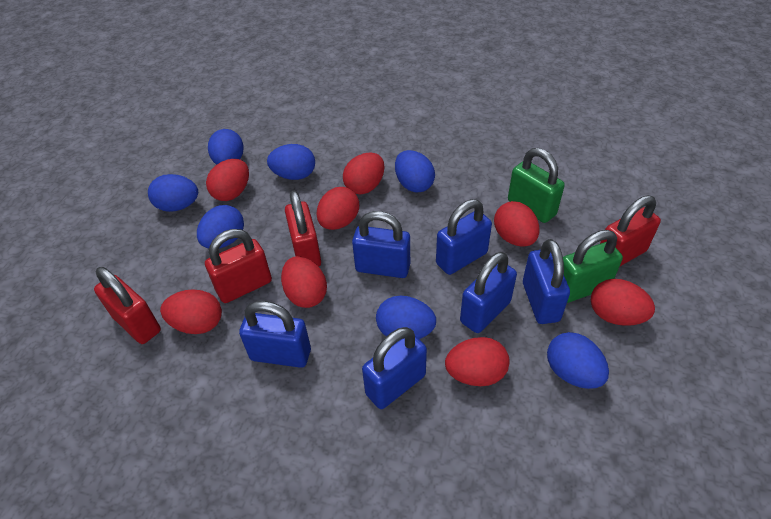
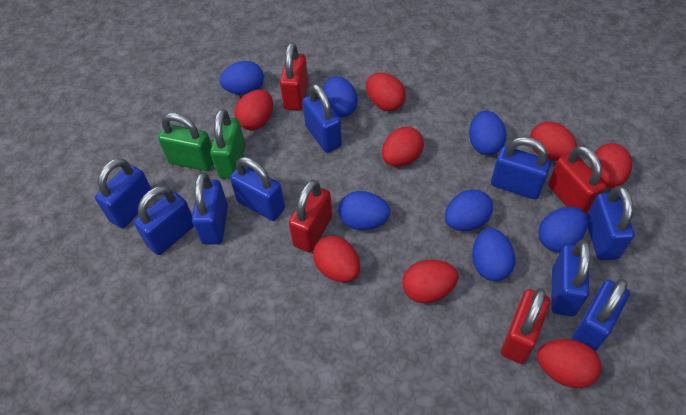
blue padlock: [239,301,311,368] [352,211,410,278] [362,327,427,409] [436,199,492,275] [460,252,517,333] [523,239,570,324] = 6 -> [95,158,151,228] [134,186,194,255] [192,173,228,244] [230,157,285,221] [302,84,342,153] [491,137,551,199] [551,240,590,316] [572,279,630,351] [587,186,634,260] = 9

